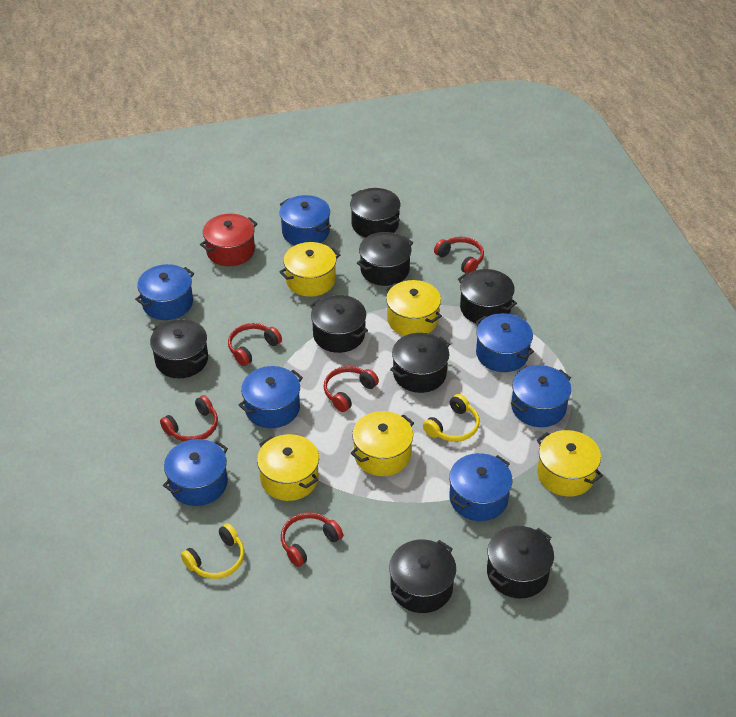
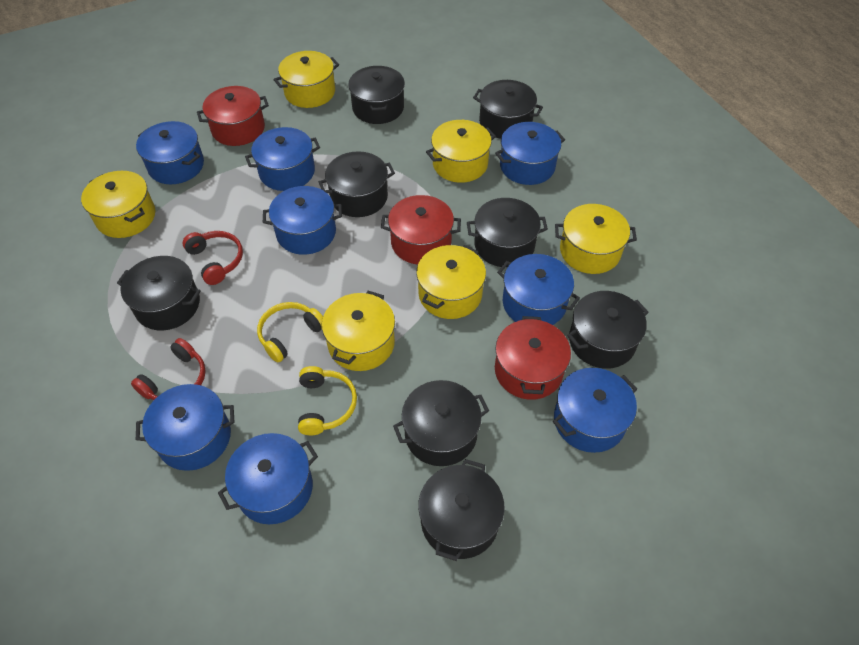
blue pot: [135,264,194,320] [163,439,228,506] [239,366,303,428] [279,195,331,245] [449,453,513,521] [475,313,534,372] [511,365,571,427] = 7 -> [136,121,204,184] [136,384,235,471] [218,433,318,524] [245,127,320,191] [263,186,342,255] [495,122,565,185] [497,254,580,325] [553,368,637,453] = 8
red headphones: [160,395,218,441] [228,323,282,366] [281,512,343,567] [324,366,379,412] [434,237,484,273] = 5 -> [131,338,206,400] [183,231,243,285] = 2
red pot: [200,214,257,266] = 1 -> [197,86,269,146] [381,195,461,264] [495,316,571,400] = 3
yellow pot: [257,434,319,501] [279,242,340,297] [351,411,414,476] [386,280,442,336] [537,430,603,497] = 5 -> [81,171,155,238] [274,51,339,108] [322,291,395,371] [416,245,486,319] [426,120,496,183] [555,204,637,274] = 6

